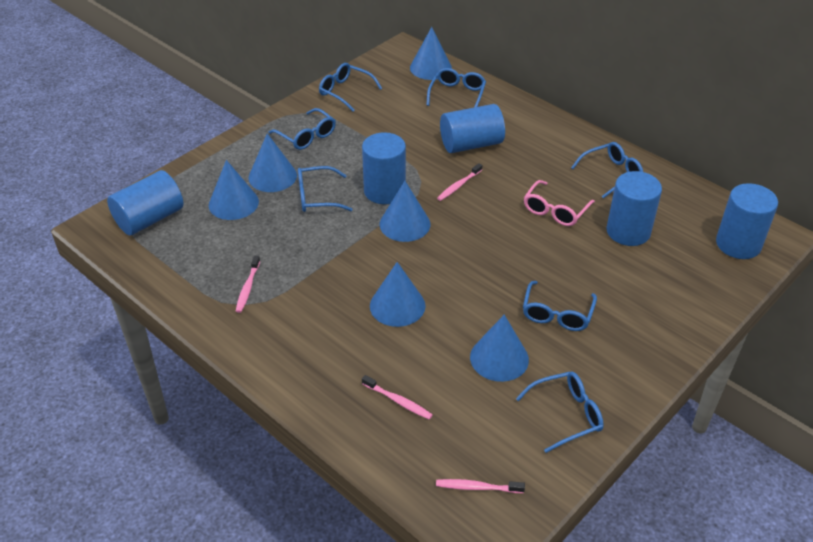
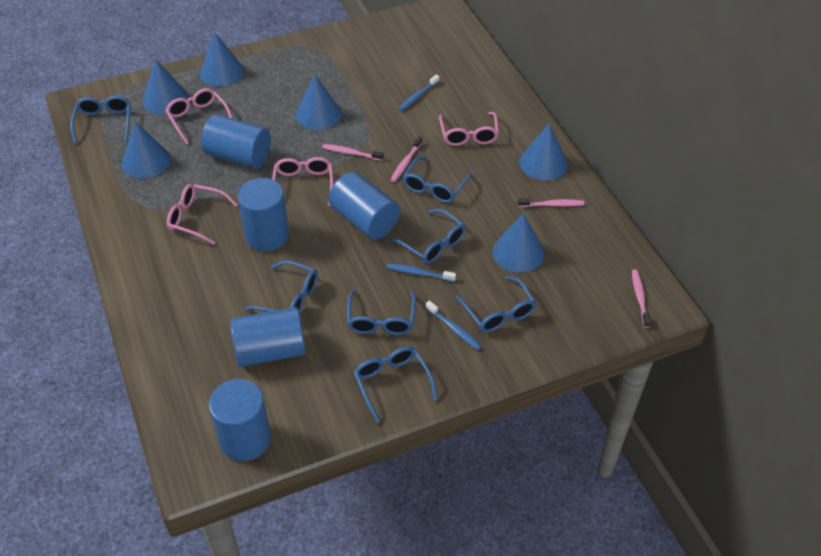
blue toothbrush: none = 0 -> [386,263,456,282] [398,75,439,111] [426,301,482,350] = 3
pink glasses: [524,180,595,226] = 1 -> [165,88,233,144] [167,184,238,245] [272,157,334,206] [439,112,499,146] = 4

